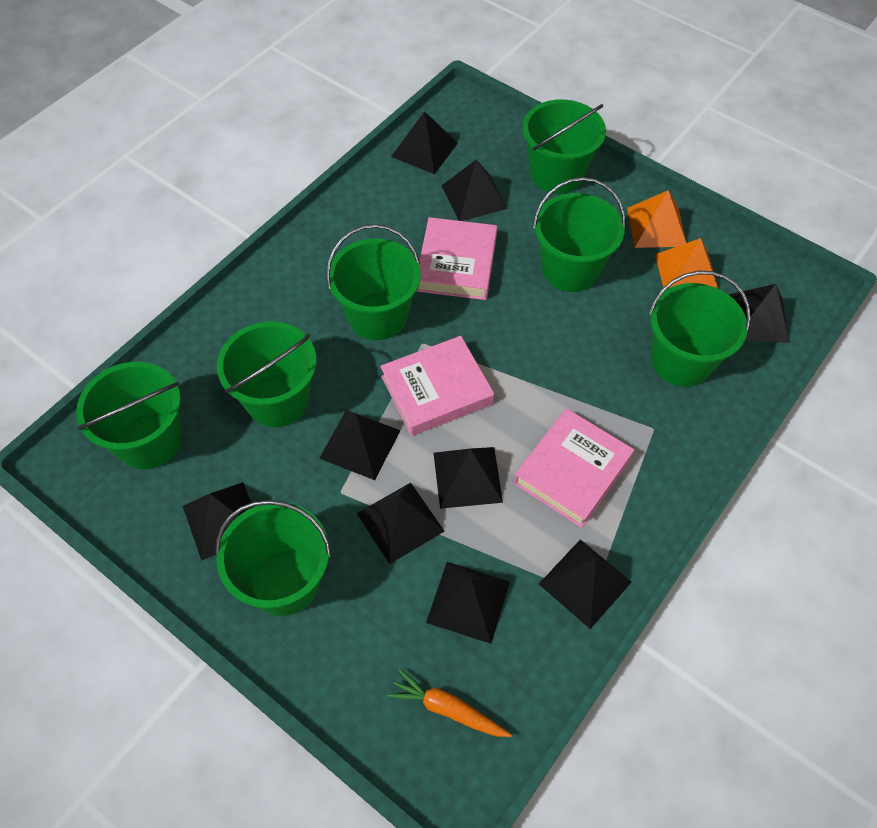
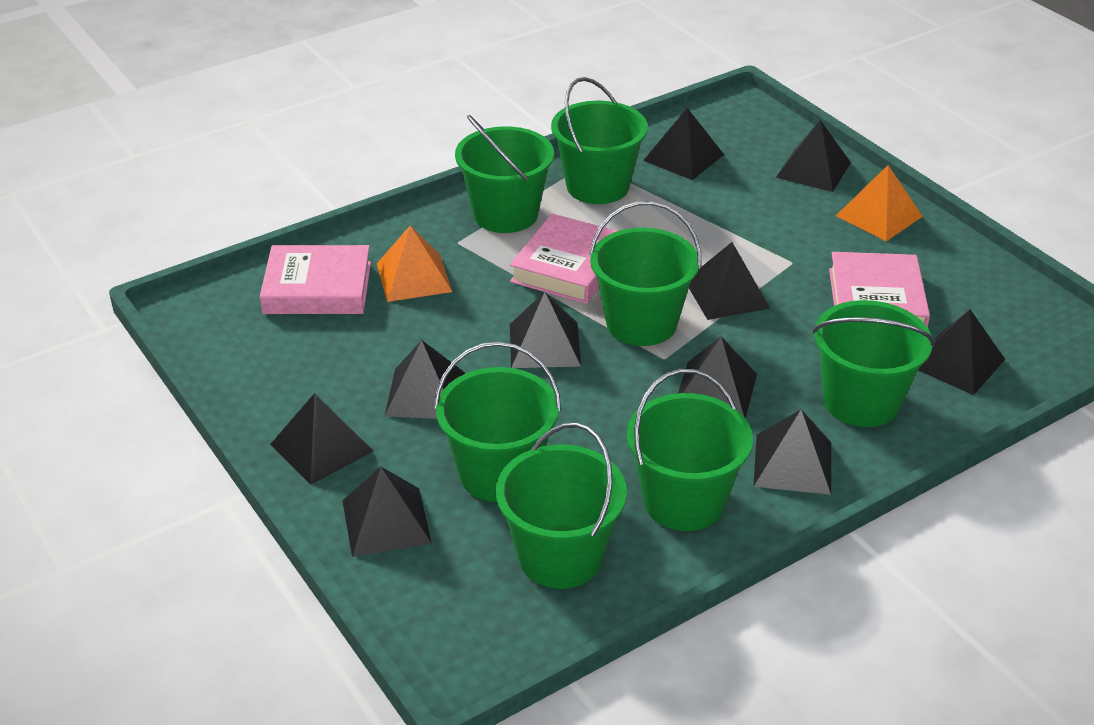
black pyramid: [183,482,253,561] [319,410,401,480] [357,483,445,564] [391,111,458,174] [426,562,510,644] [434,447,503,509] [441,159,508,221] [539,539,632,629] [728,284,790,343] = 9 -> [270,393,373,485] [343,467,432,557] [385,340,465,419] [510,292,581,368] [643,108,724,180] [678,337,757,419] [689,242,770,320] [754,409,831,495] [776,120,851,192] [918,309,1005,395] = 10
orange carrot: [388,669,512,737] = 1 -> none = 0

